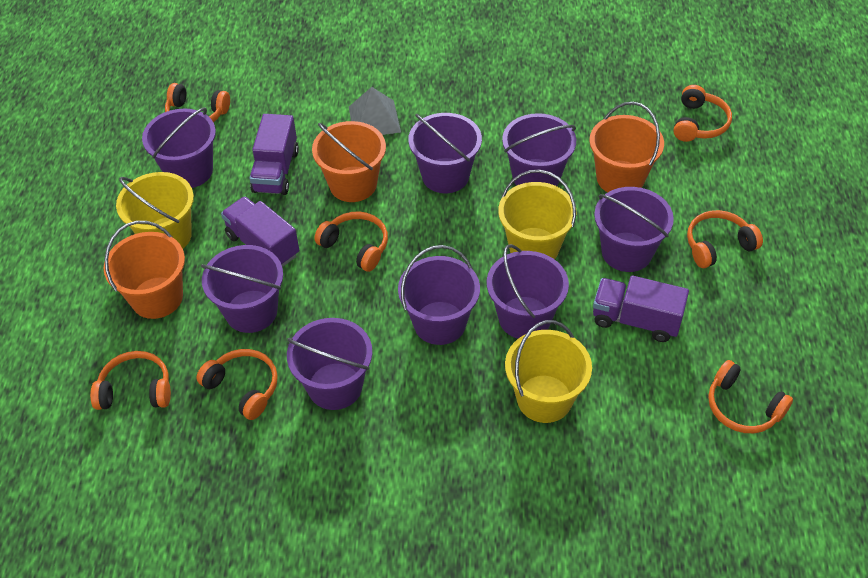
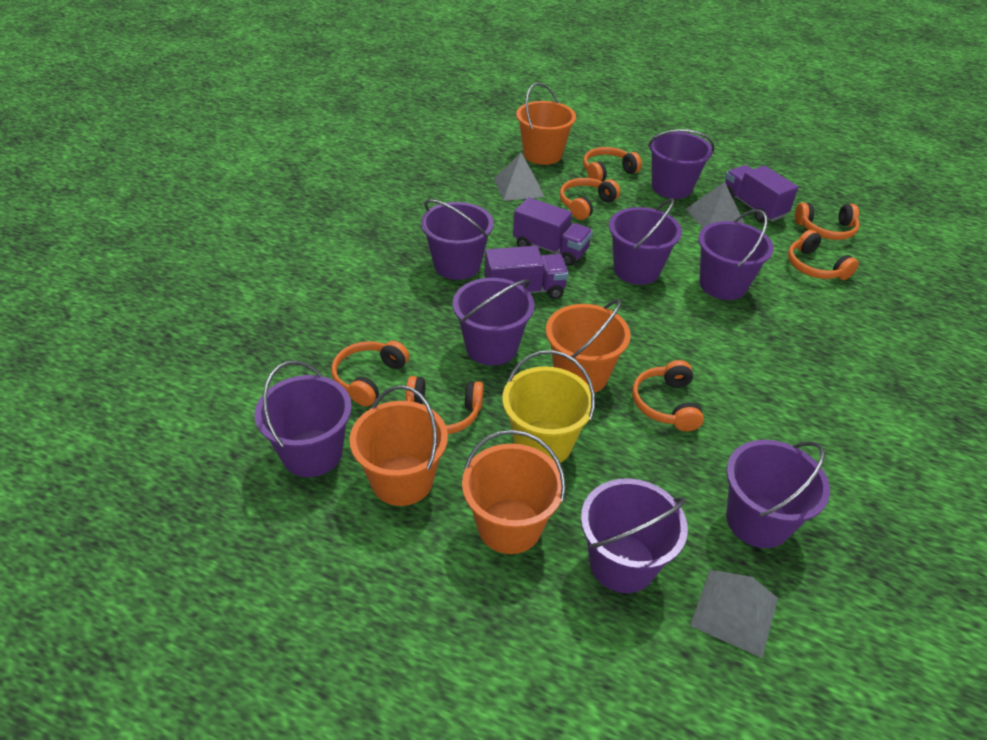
grey pyramid: [349,87,401,135] = 1 -> [494,153,544,201] [686,182,744,228] [690,569,778,658] = 3
orange bucket: [104,221,185,319] [312,121,386,202] [589,102,664,192] = 3 -> [349,385,448,506] [462,430,566,554] [516,83,576,165] [546,299,631,393] = 4
yellow bucket: [116,172,194,249] [498,170,576,259] [505,320,592,423] = 3 -> [502,350,595,463] = 1

